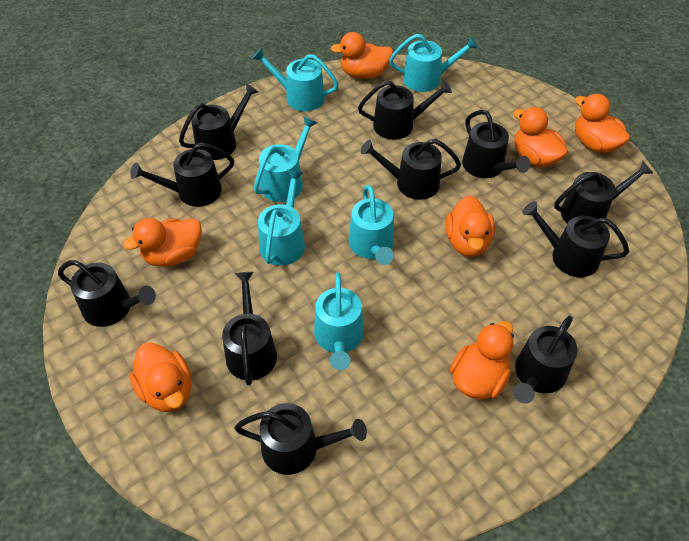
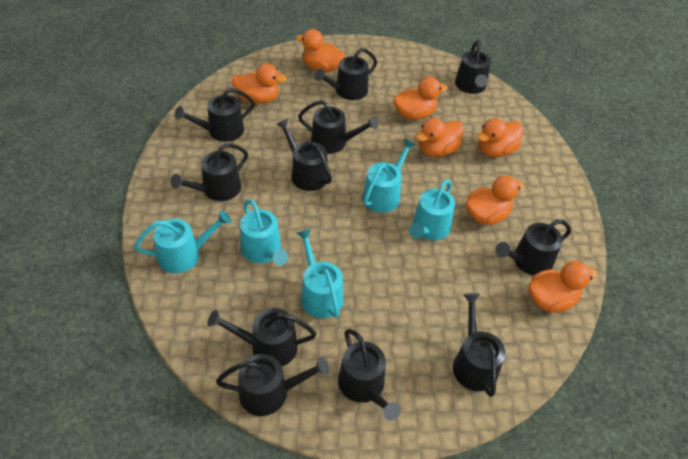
turquoise watering can: [252,48,338,111] [254,116,317,202] [258,170,305,266] [314,273,364,370] [349,185,394,265] [389,34,478,92] = 6 -> [134,210,231,273] [240,199,288,265] [297,229,344,318] [363,139,416,213] [409,179,455,240] = 5

